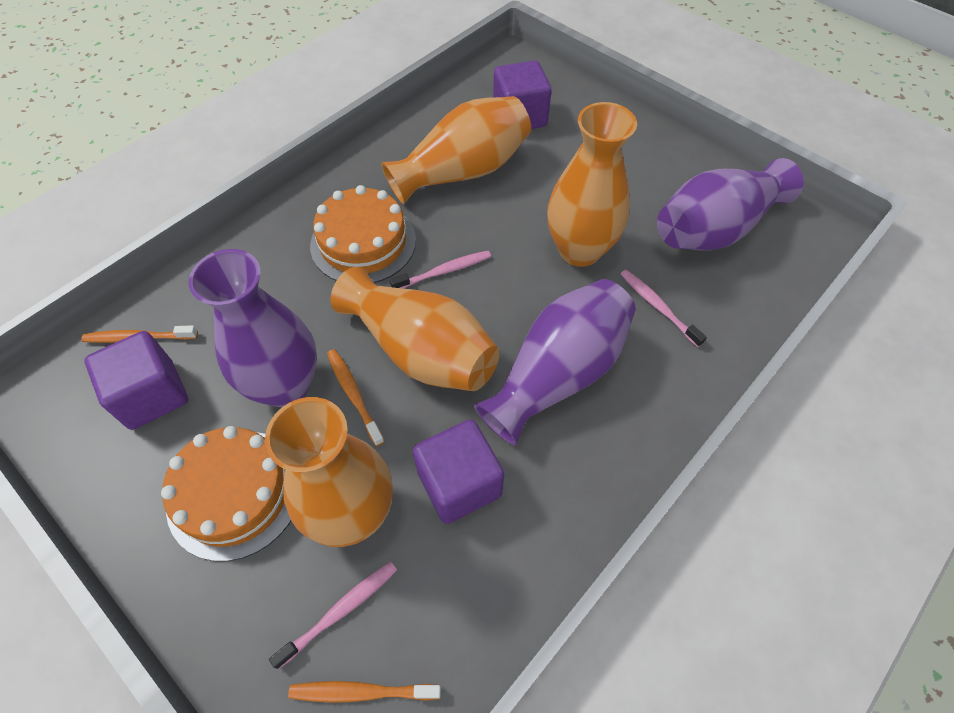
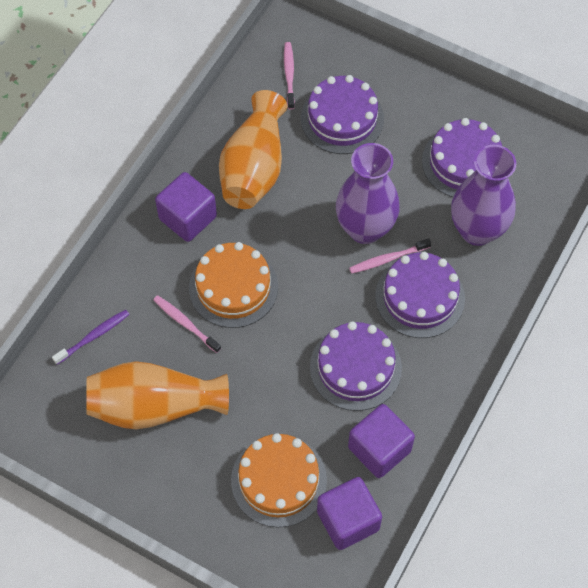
orange toothbrush: [81,325,198,343] [288,681,441,703] [327,349,385,446] = 3 -> none = 0
orange vase: [265,397,393,547] [330,267,500,391] [381,96,531,204] [547,102,637,267] = 4 -> [86,361,229,429] [219,90,287,209] = 2
purple cake: none = 0 -> [301,75,384,154] [310,322,402,411] [375,252,465,338] [422,118,502,197] = 4
purple toothbrush: none = 0 -> [52,310,130,365] = 1
purple vase: [189,249,317,407] [474,279,636,446] [657,158,804,251] = 3 -> [336,143,399,244] [451,145,516,246] = 2

